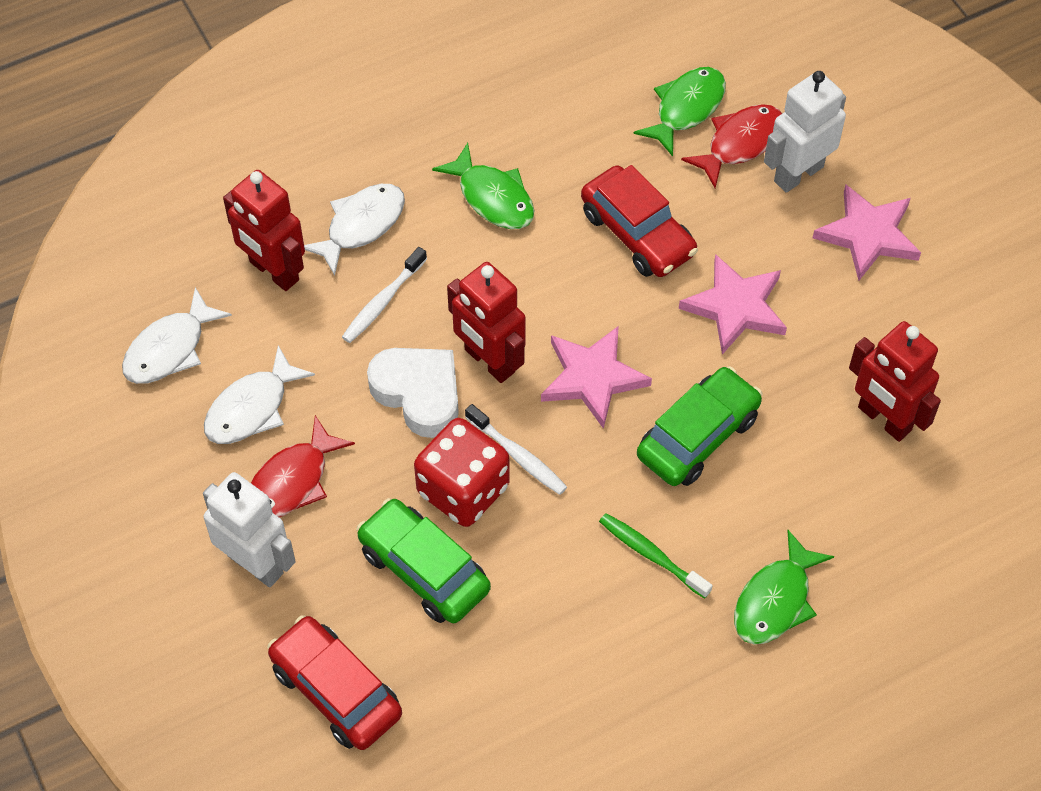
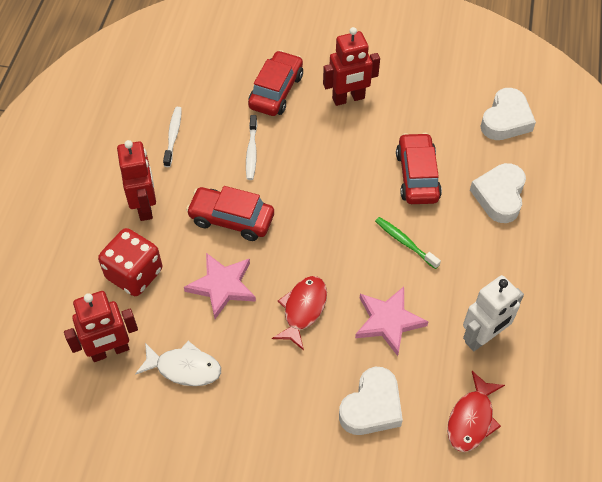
green car: [356,498,491,623] [637,366,762,486] = 2 -> none = 0
green fish: [432,143,534,229] [634,67,726,157] [734,530,834,645] = 3 -> none = 0
pink star: [541,326,652,429] [679,254,787,355] [813,185,921,281] = 3 -> [184,253,256,319] [355,287,428,356] = 2
red car: [267,615,402,750] [581,165,698,277] = 2 -> [186,186,274,241] [248,50,303,116] [396,133,442,204] = 3
white fish: [122,287,232,384] [204,345,315,444] [304,184,405,276] = 3 -> [135,341,221,386] = 1
white heart: [367,348,459,438] = 1 -> [339,367,403,435] [470,163,526,223] [480,88,536,140] = 3
white robot: [203,472,296,588] [764,71,846,193] = 2 -> [463,275,524,351] = 1

